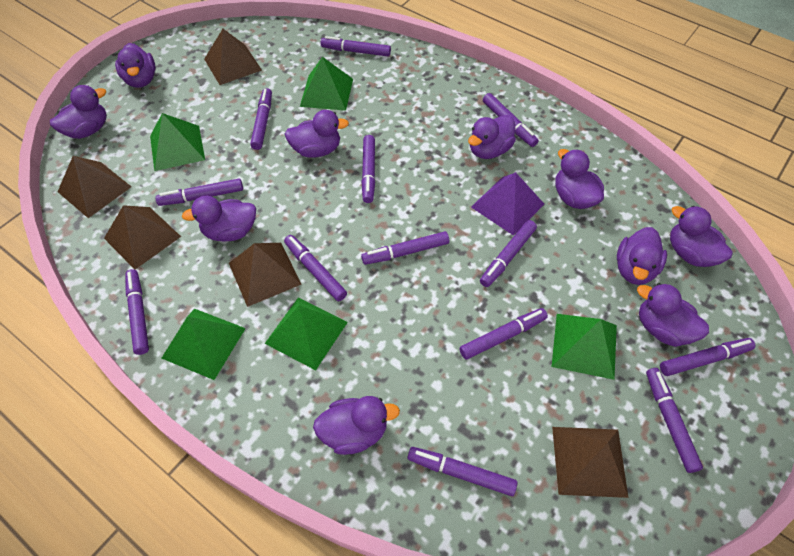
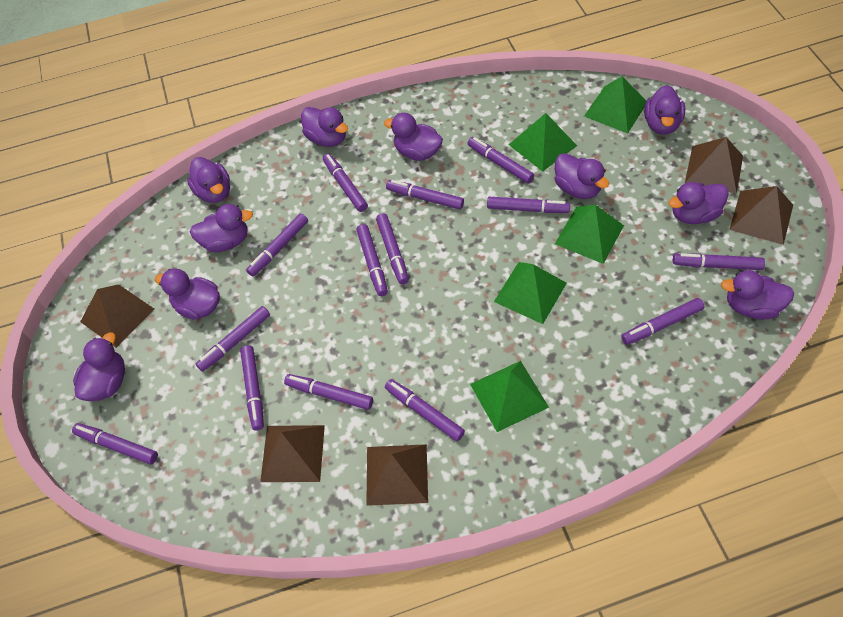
purple marker: [125,269,149,355] [156,179,243,206] [250,88,272,150] [284,235,347,301] [321,36,391,56] [361,135,375,203] [361,231,449,265] [407,447,518,496] [459,308,548,360] [480,220,537,287] [483,93,539,147] [646,368,703,473] [660,338,756,376] = 13 -> [72,423,158,465] [196,306,270,372] [240,345,264,431] [246,213,308,276] [284,374,373,410] [323,153,368,212] [357,224,388,296] [376,213,409,284] [385,379,465,441] [386,180,464,210] [467,137,534,183] [487,197,570,213] [621,298,704,345] [673,253,765,270] = 14
purple pyramid: [471,172,544,236] = 1 -> none = 0

